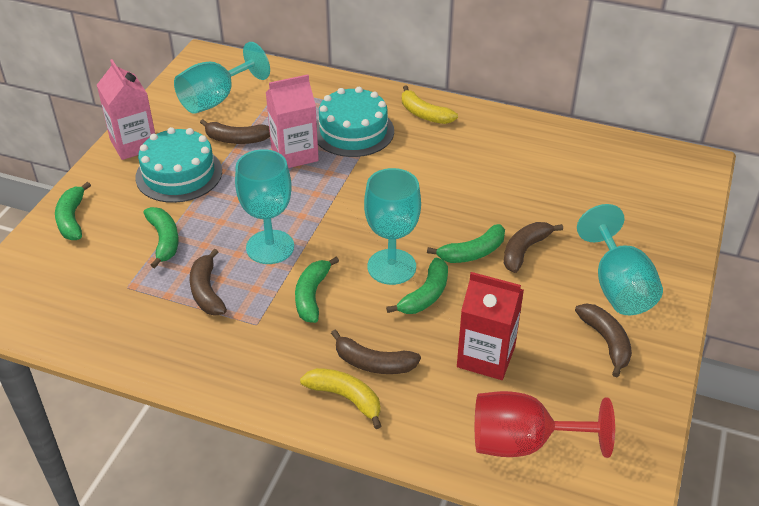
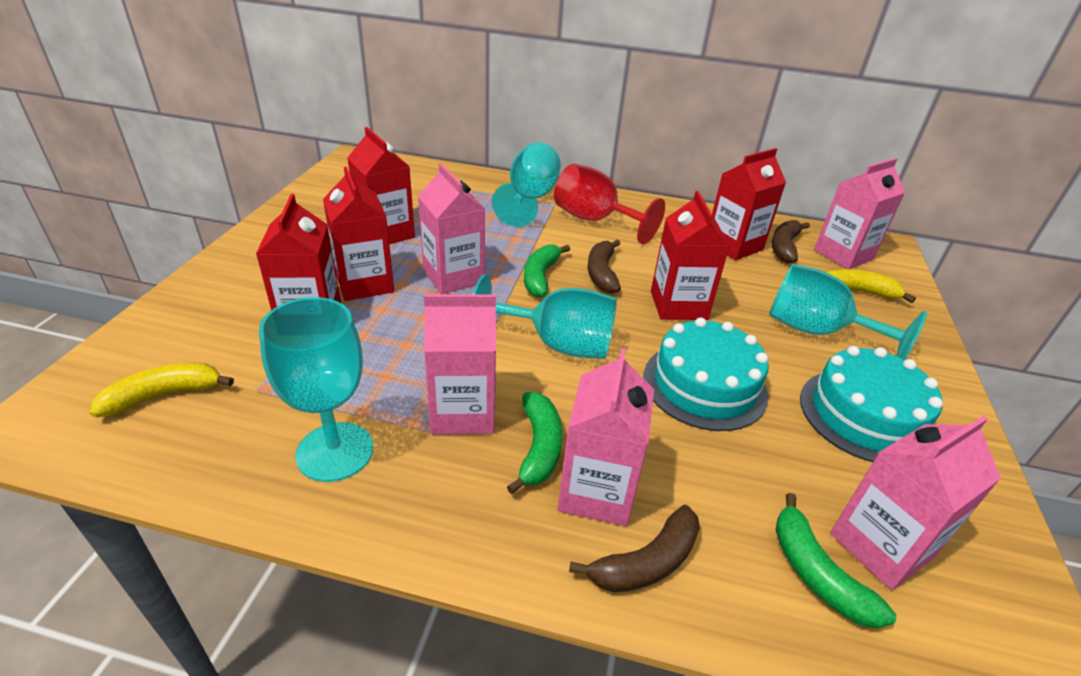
brown banana: [189,249,227,316] [200,119,270,144] [331,330,421,374] [504,222,563,273] [575,303,632,377] = 5 -> [569,505,700,592] [588,239,621,293] [771,220,810,263] = 3
green banana: [55,182,91,240] [144,207,179,268] [295,257,339,323] [386,257,448,314] [427,224,505,263] = 5 -> [507,392,562,494] [524,245,570,297] [776,493,897,629] = 3
pink carton: [97,59,155,160] [266,74,319,168] = 2 -> [418,163,485,294] [424,294,496,435] [558,348,654,526] [814,158,905,269] [830,416,1001,590] = 5
red carton: [457,272,524,380] = 1 -> [256,194,341,310] [323,167,394,301] [347,127,415,244] [651,191,730,320] [712,148,786,260] = 5

